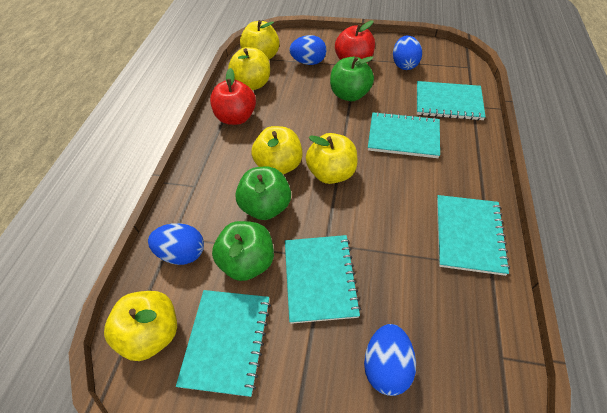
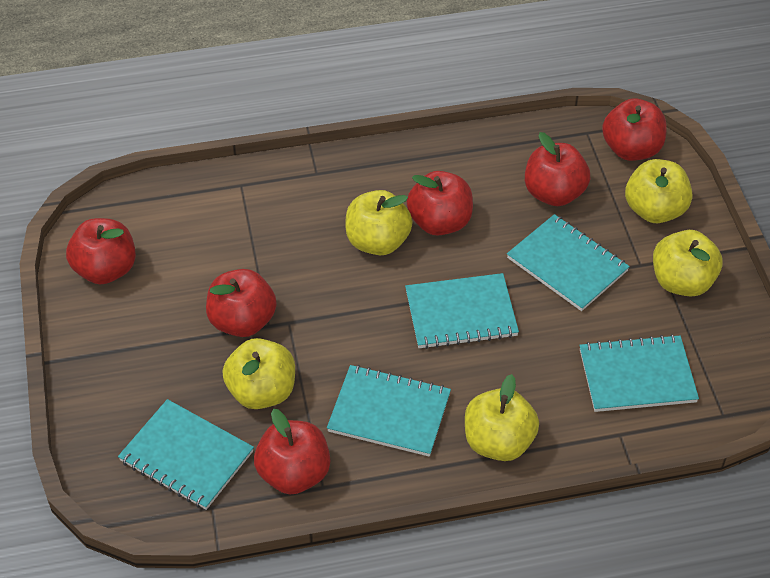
blue egg: [148,223,204,265] [289,35,326,65] [364,324,416,396] [393,35,422,70] = 4 -> none = 0
green apple: [212,221,274,281] [235,167,291,220] [330,56,374,101] = 3 -> none = 0
red apple: [210,68,256,125] [335,20,375,63] = 2 -> [66,218,136,284] [206,269,276,337] [254,409,330,494] [407,171,473,236] [525,132,590,206] [602,98,666,161] = 6

